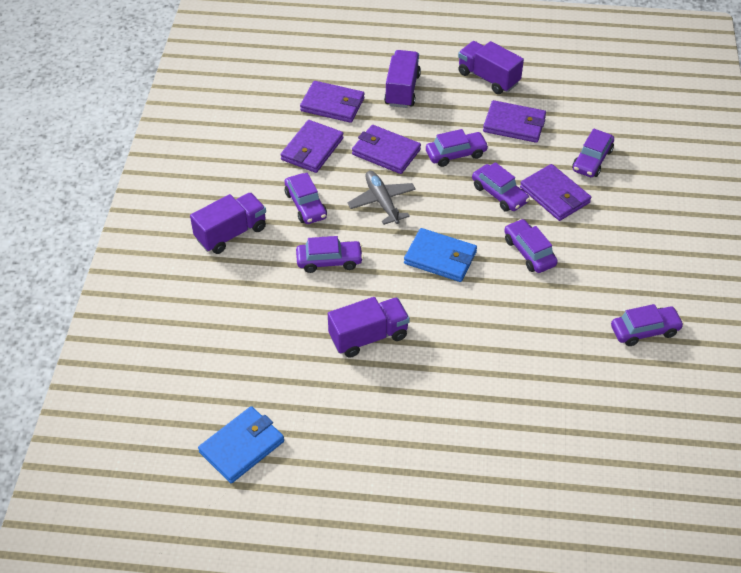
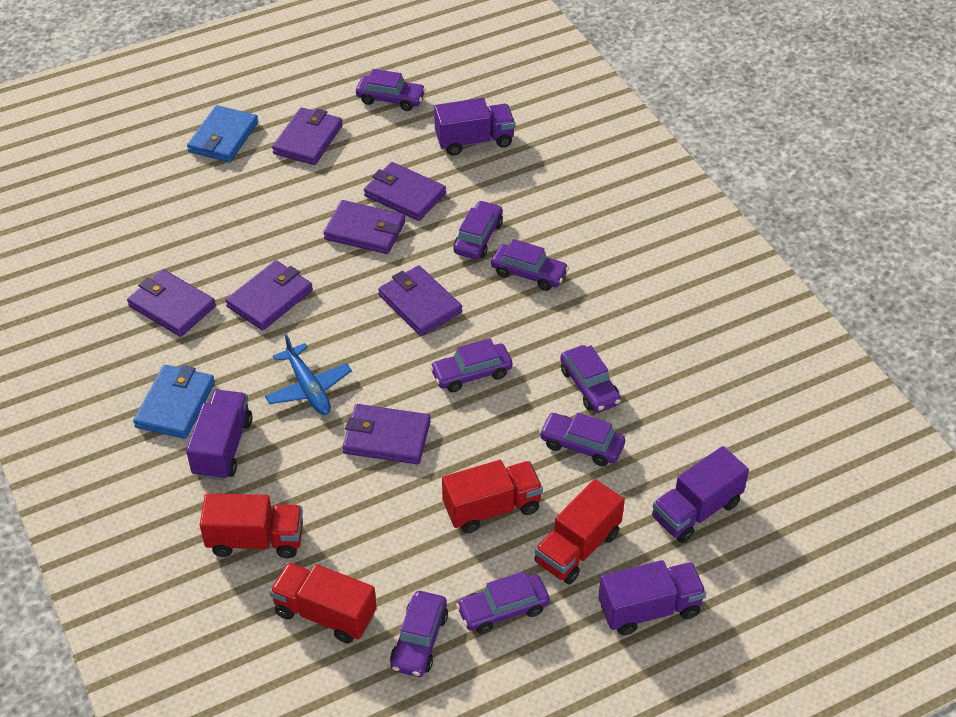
blue plane: none = 0 -> [265,334,352,415] = 1
grey plane: [347,171,416,225] = 1 -> none = 0
purple car: [285,173,327,224] [296,236,363,273] [426,129,489,167] [472,162,530,212] [504,219,558,273] [572,129,614,177] [611,304,684,346] = 7 -> [356,69,426,111] [390,591,448,677] [430,338,513,392] [453,200,503,259] [456,571,550,634] [491,239,569,291] [539,413,625,466] [560,345,621,413] = 8
purple wallet: [281,120,344,173] [300,81,364,123] [352,125,421,174] [483,100,546,143] [520,164,591,221] = 5 -> [127,269,216,337] [225,260,313,330] [272,107,343,165] [323,200,405,254] [343,404,431,464] [364,162,446,221] [378,265,462,336] = 7
red truck: none = 0 -> [200,494,303,558] [270,562,377,644] [442,460,543,533] [535,479,625,584] = 4

